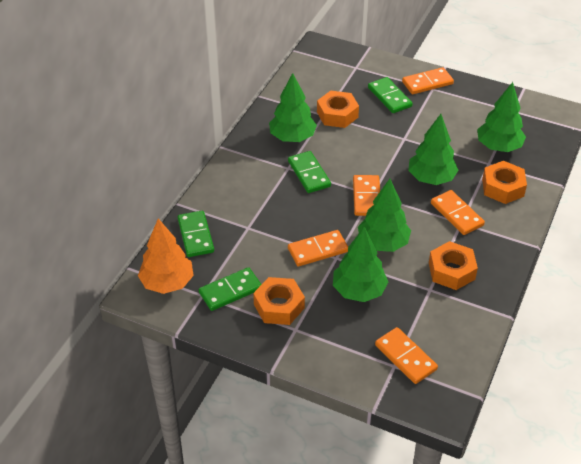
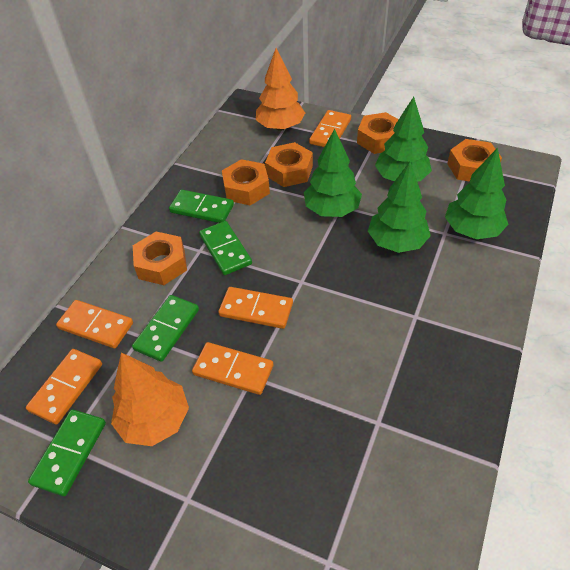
green tree: [269,73,317,142] [333,226,388,302] [358,179,411,252] [408,114,458,185] [477,82,526,152] = 5 -> [304,129,362,217] [368,162,431,253] [375,97,432,182] [445,148,508,239] = 4
orange nut: [253,277,305,325] [317,91,359,128] [429,241,478,290] [482,161,527,204] = 4 -> [133,232,187,285] [222,159,270,206] [265,142,313,187] [357,112,399,154] [447,139,502,182] = 5
orange tree: [138,218,194,294] = 1 -> [111,352,189,446] [256,48,305,131] = 2

